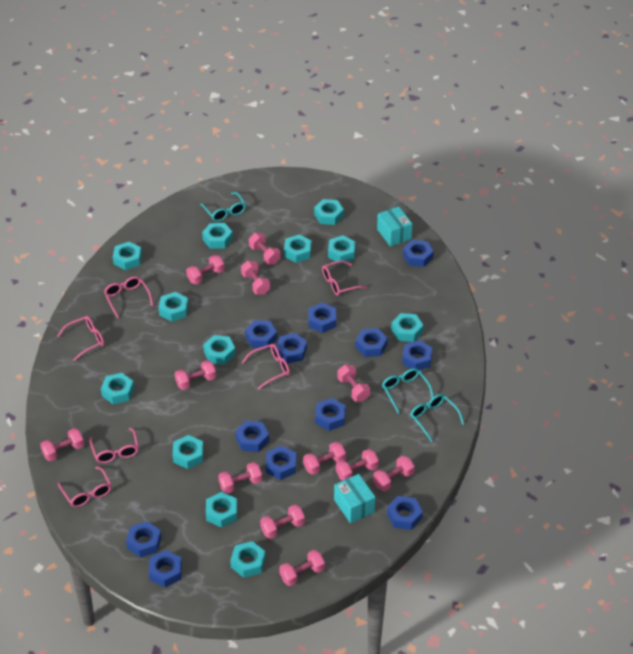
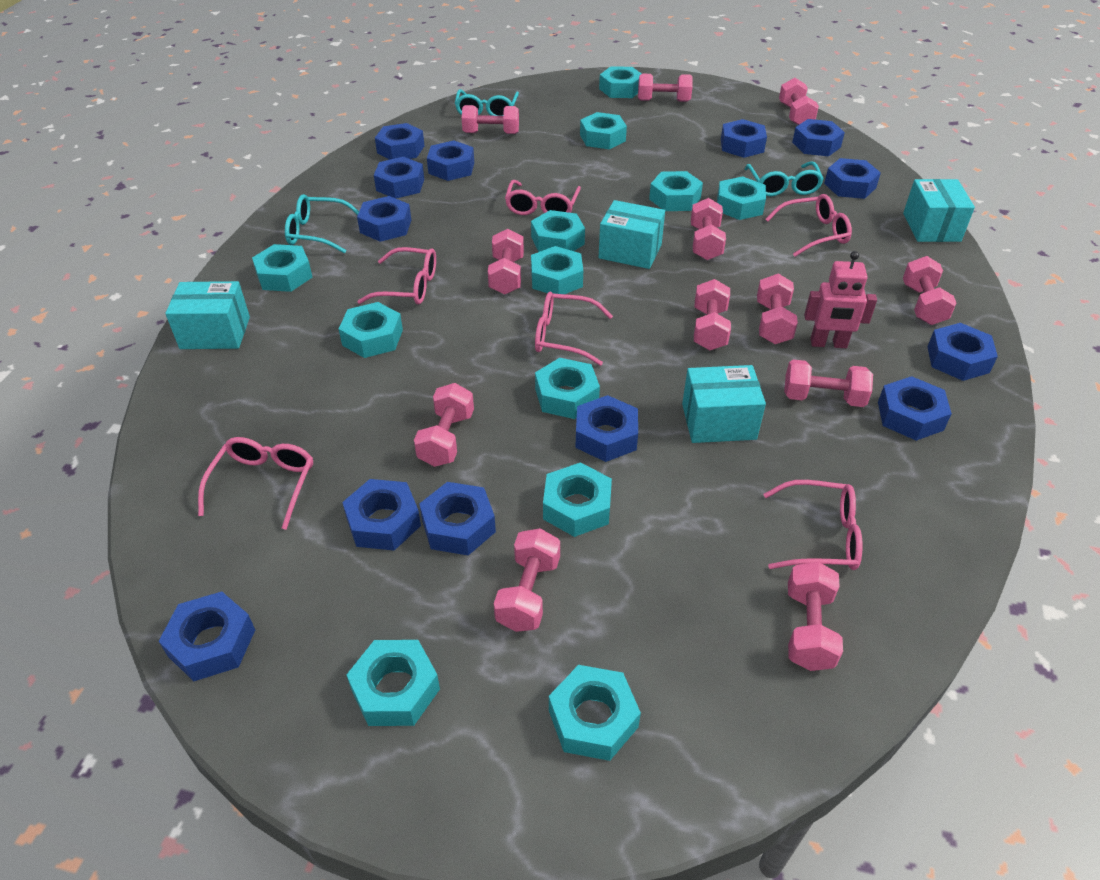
blue nut: [126,521,162,558] [149,550,182,587] [235,421,269,452] [245,320,277,349] [266,446,296,480] [276,333,307,364] [309,303,336,333] [315,398,346,431] [356,328,388,357] [387,496,423,530] [402,340,432,370] [403,240,434,267] = 12 -> [159,592,255,681] [342,479,421,551] [357,196,411,242] [374,157,424,199] [375,123,424,160] [419,482,496,556] [427,140,474,181] [575,395,638,462] [721,119,767,158] [792,119,845,156] [824,158,881,199] [878,376,952,441] [927,323,998,381] = 13
pink robot: none = 0 -> [804,251,877,348] = 1
turquoise box: [334,474,376,523] [377,206,413,247] = 2 -> [165,281,250,349] [599,200,665,269] [682,365,766,443] [903,179,975,242] = 4

